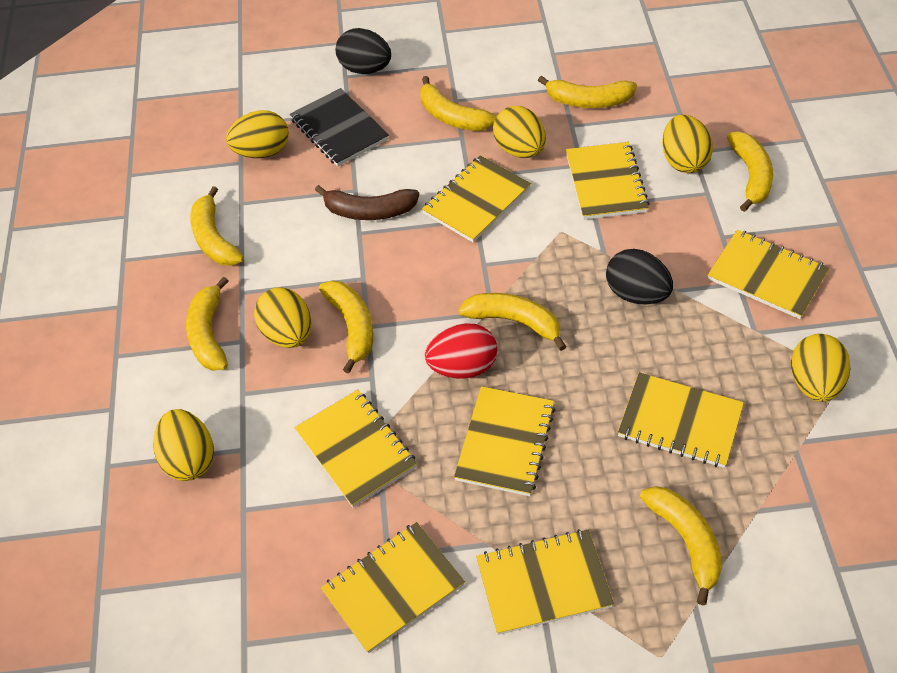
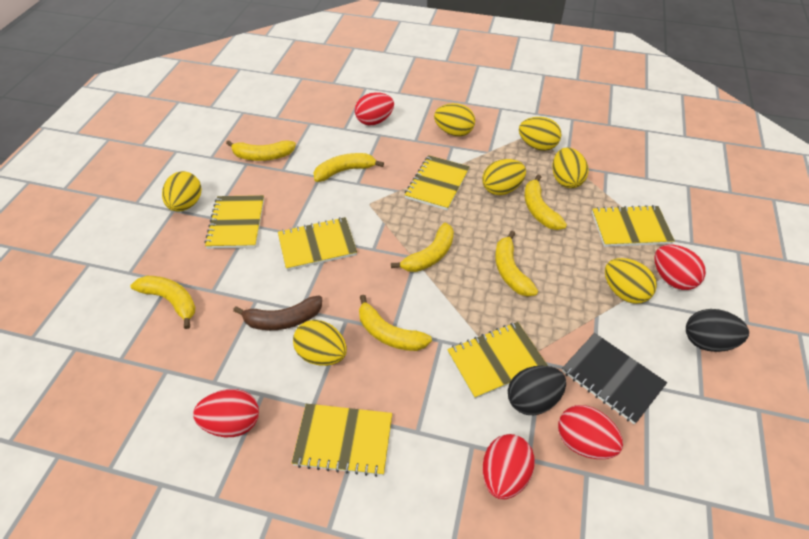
red egg: [425,323,497,379] = 1 -> [193,389,259,437] [355,92,394,126] [482,434,535,499] [558,405,623,459] [654,245,706,290] = 5
yellow banana: [186,276,228,371] [190,186,244,266] [319,280,373,374] [420,76,497,131] [458,293,567,351] [538,75,637,108] [640,486,722,605] [727,132,773,212] = 8 -> [131,276,196,329] [226,140,296,161] [314,153,384,182] [359,295,432,351] [391,223,454,272] [495,231,538,296] [524,174,567,230] = 7
yellow egg: [153,409,214,481] [226,110,289,158] [254,287,311,348] [493,106,546,158] [662,114,713,173] [791,334,851,402] = 6 -> [162,171,202,212] [293,320,347,366] [434,103,475,136] [482,159,526,195] [519,117,561,151] [552,148,588,188] [605,258,657,304] = 7
yellow notebook: [294,390,417,507] [321,522,465,654] [422,155,531,243] [454,386,555,496] [476,529,614,635] [566,142,650,220] [618,372,744,468] [708,230,829,319] = 8 -> [205,195,264,249] [278,217,357,271] [292,404,392,477] [405,155,470,210] [447,322,548,399] [592,205,675,247] = 6

